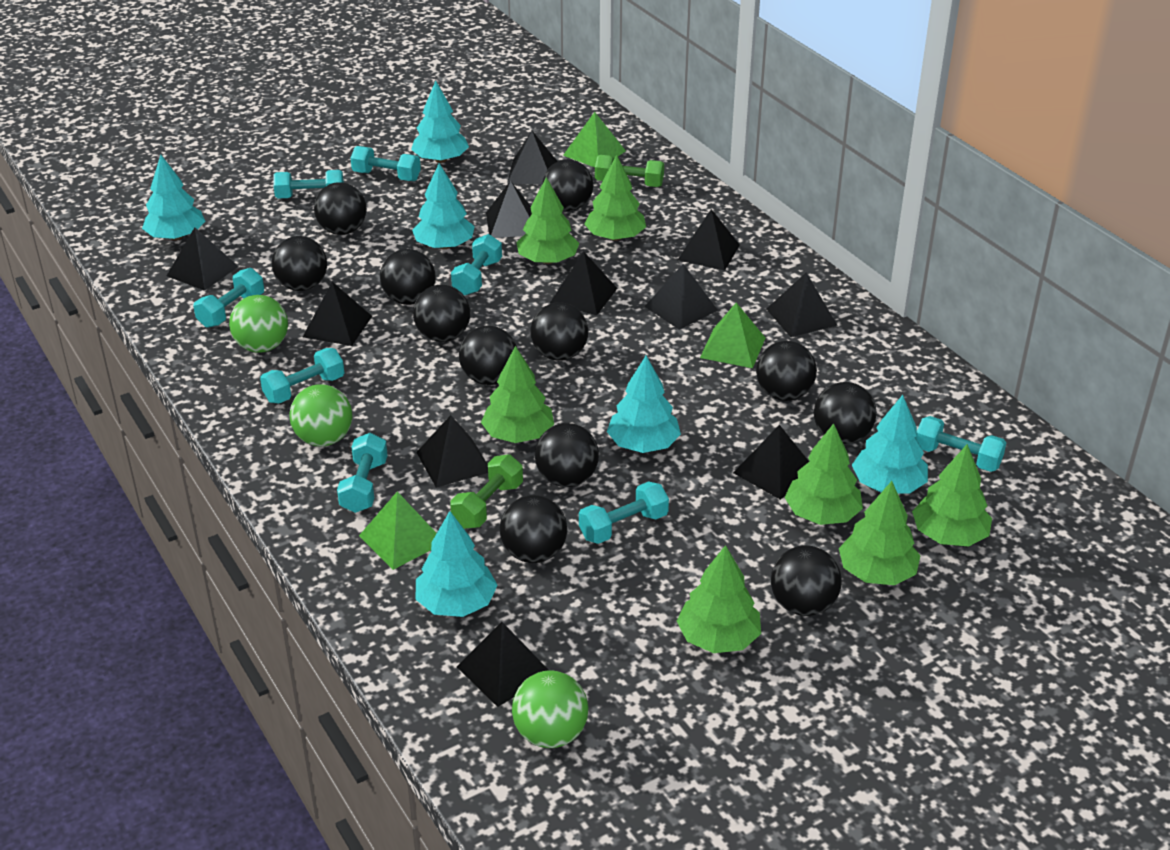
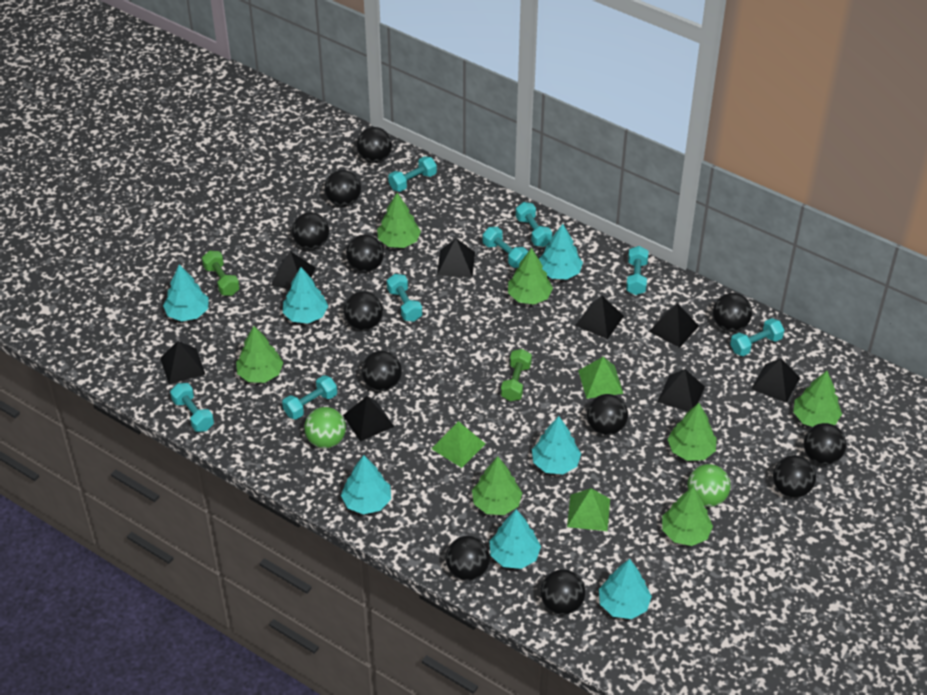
black pyramid: [167,227,239,291] [303,282,372,346] [416,415,488,488] [457,622,548,707] [486,180,532,238] [507,131,558,185] [550,251,618,315] [644,264,718,330] [678,209,740,270] [733,425,809,500] [766,273,838,337] = 11 -> [160,341,206,384] [271,251,316,290] [343,396,395,442] [437,238,475,277] [575,296,624,339] [649,303,699,348] [657,369,705,412] [751,358,800,403] = 8
green ball: [229,295,288,353] [289,384,352,446] [512,670,588,748] = 3 -> [304,407,346,448] [687,464,731,507] = 2
turquoise tree: [142,154,205,240] [411,81,469,163] [412,163,475,249] [415,511,498,617] [607,356,681,453] [852,395,928,493] = 6 -> [163,265,209,321] [283,267,328,324] [341,455,391,515] [489,509,541,569] [532,416,581,474] [539,224,583,280] [599,559,652,619] = 7

